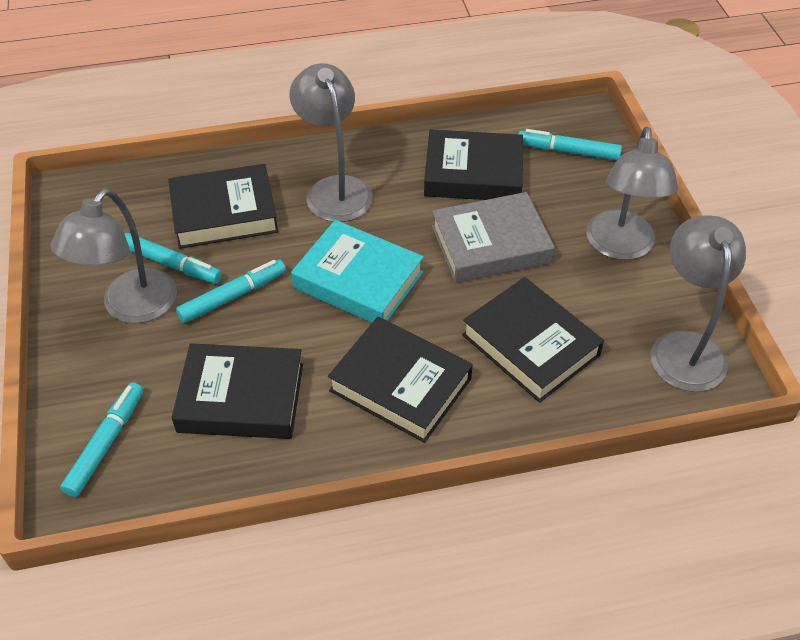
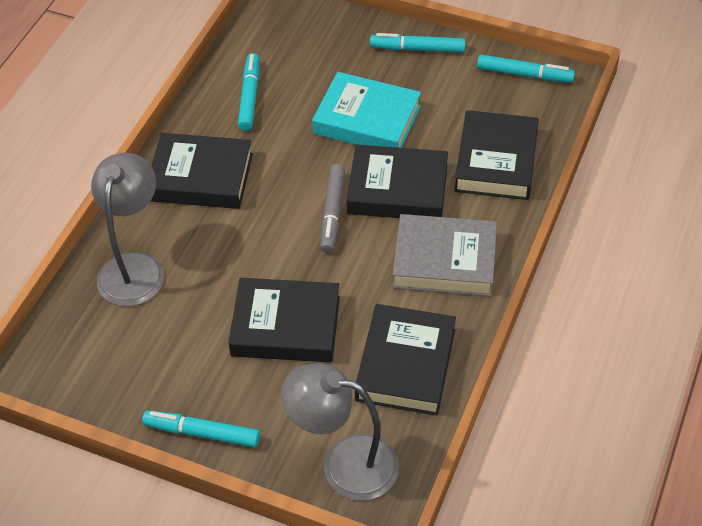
grey lamp: [50,189,177,323] [289,63,373,222] [586,127,678,260] [651,215,746,392] = 4 -> [91,153,164,306] [281,363,399,501] = 2
grey marker: none = 0 -> [320,164,345,253] = 1

